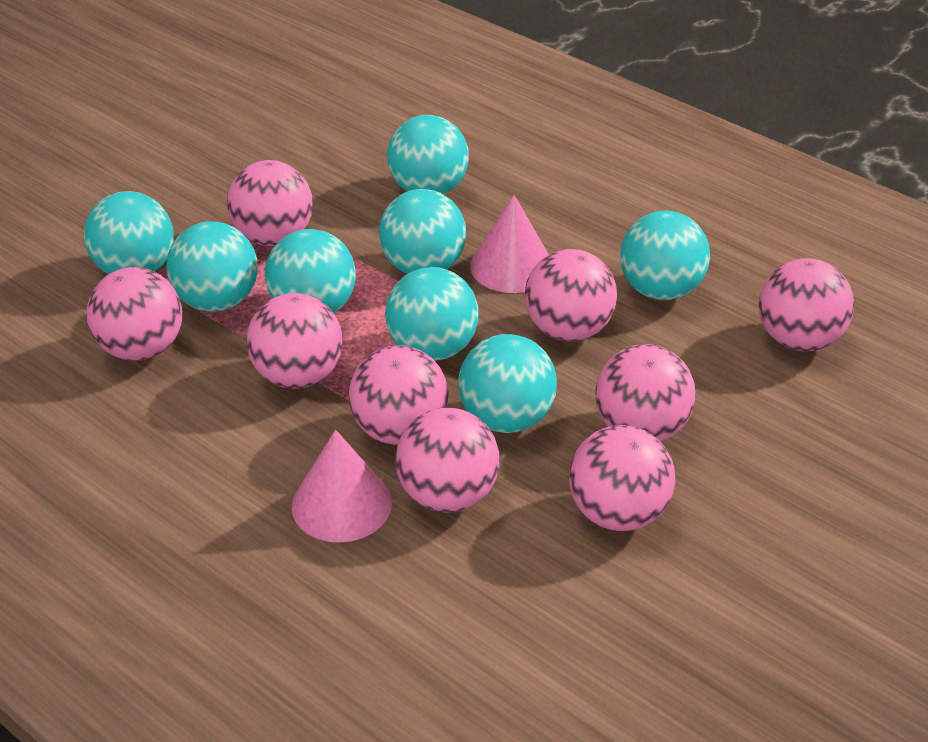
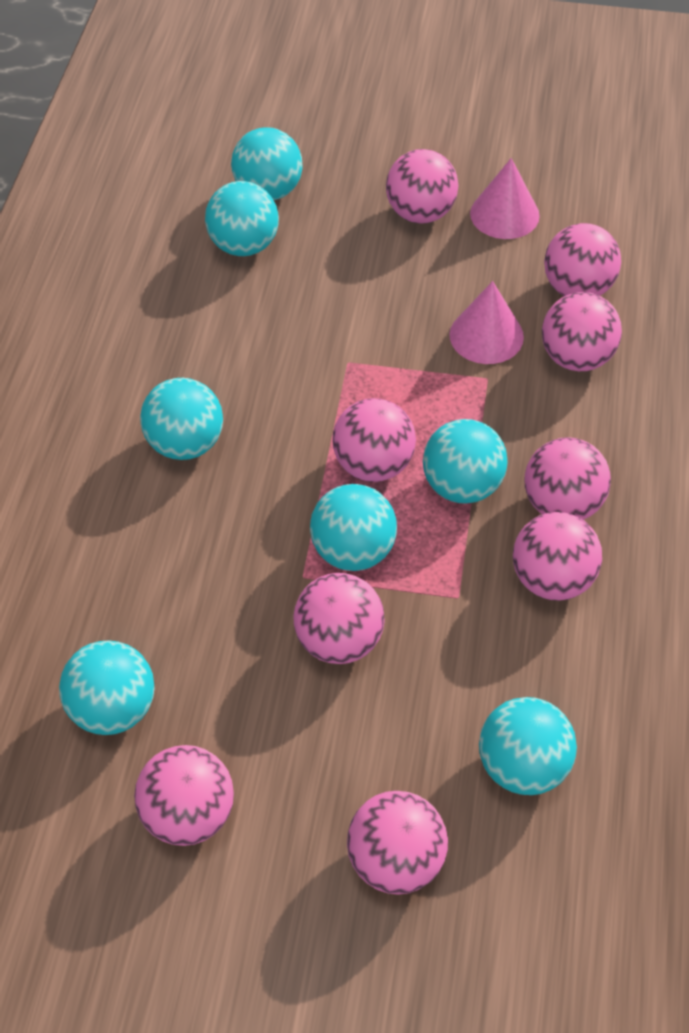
turquoise ball: [84,191,174,274] [166,221,258,312] [265,229,356,313] [379,189,466,274] [385,267,479,361] [387,115,469,194] [458,334,557,433] [620,211,710,300] = 8 -> [59,640,155,735] [140,378,223,460] [205,181,279,256] [231,127,302,200] [310,484,397,571] [423,419,508,504] [479,697,577,795] = 7

